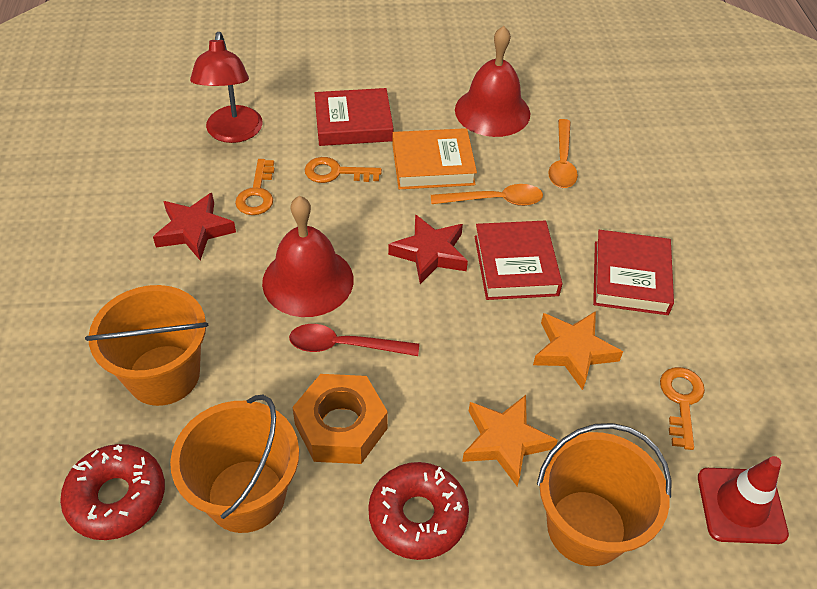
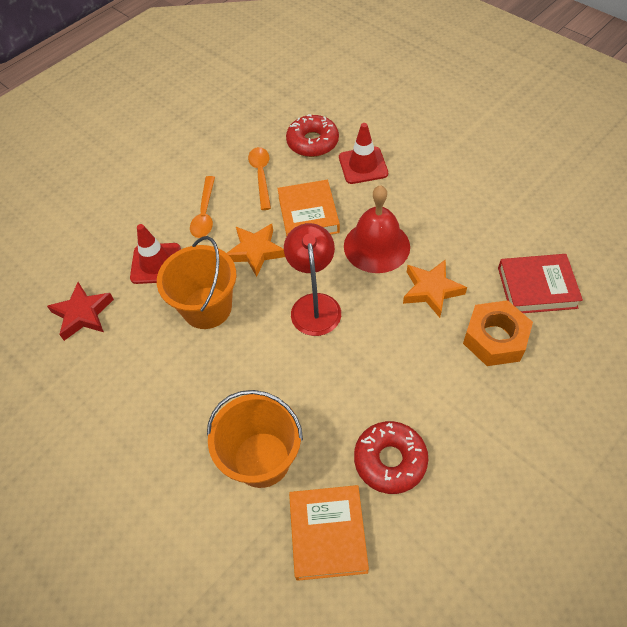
orange book: [392,128,477,189] = 1 -> [277,180,340,236] [289,485,369,581] = 2
orange bucket: [85,285,208,406] [170,395,299,533] [537,423,672,566] = 3 -> [157,236,237,329] [207,390,303,488] = 2
orange key: [235,159,275,215] [305,157,382,183] [660,367,705,450] = 3 -> none = 0
red bell: [262,196,354,317] [455,26,530,137] = 2 -> [344,185,410,273] = 1
red book: [315,88,393,146] [474,221,563,300] [593,230,674,315] = 3 -> [498,254,583,313] = 1
red spoon: [289,324,419,356] = 1 -> none = 0
red star: [153,193,236,260] [388,214,468,284] = 2 -> [47,282,114,341] = 1
red traffic cone: [698,456,789,544] = 1 -> [130,224,181,284] [339,123,388,184] = 2

